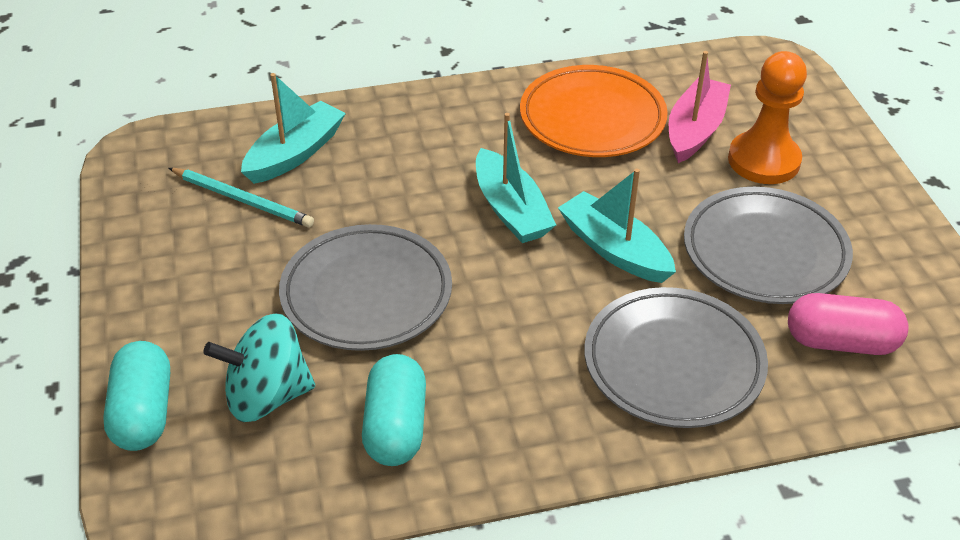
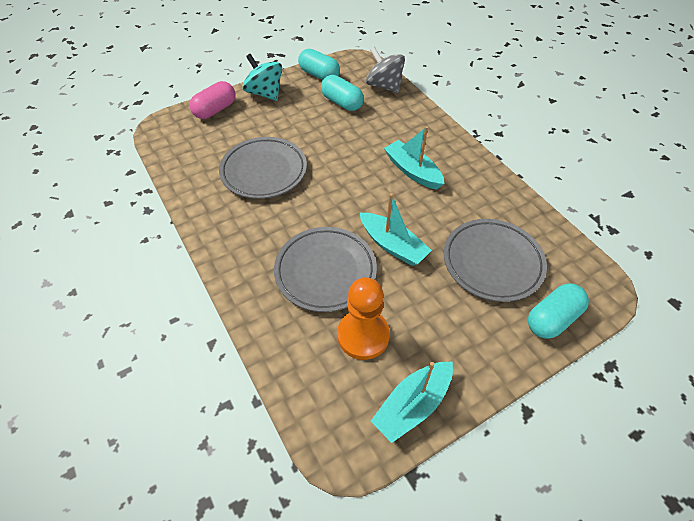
grey spinning top: none = 0 -> [366,47,405,93] = 1
orange plate: [520,65,668,157] = 1 -> none = 0
pink boat: [669,51,731,163] = 1 -> none = 0
turquoise capsule: [103,341,170,451] [362,354,426,466] = 2 -> [298,49,340,80] [321,75,364,111] [528,283,589,339] = 3
turquoise pencil: [169,168,314,227] = 1 -> none = 0

